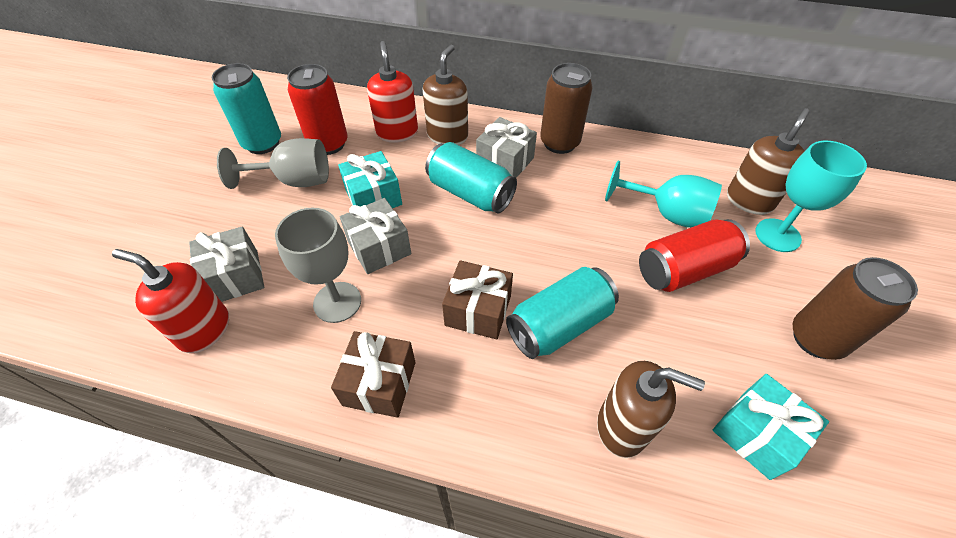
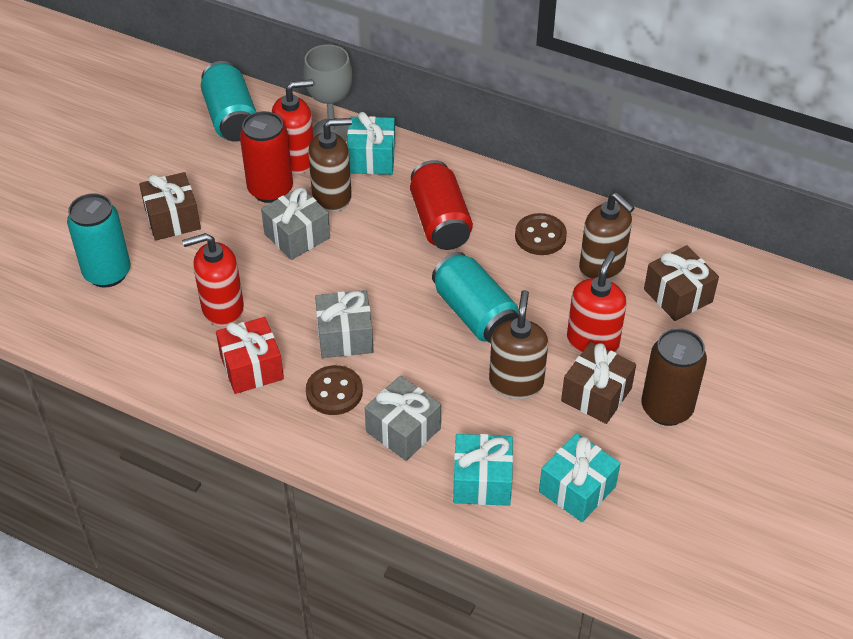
brown button: none = 0 -> [306,365,363,415] [515,213,567,255] = 2
brown can: [540,63,593,154] [793,257,918,360] = 2 -> [641,328,707,426] = 1
brown gift: [331,331,416,418] [442,260,513,339] = 2 -> [139,172,201,240] [561,342,636,424] [644,245,719,321] = 3
grey goblet: [217,138,329,189] [275,208,361,323] = 2 -> [303,44,353,142] = 1
red gift: none = 0 -> [216,317,284,394] = 1
red soap dispenser: [112,249,229,353] [367,41,418,143] = 2 -> [182,233,244,327] [272,79,313,174] [567,251,627,354] = 3
turquoise gift: [338,151,402,208] [713,374,829,480] = 2 -> [347,112,395,175] [453,434,513,506] [539,433,621,522] = 3
turquoise goblet: [605,161,722,228] [755,141,867,252] = 2 -> none = 0

